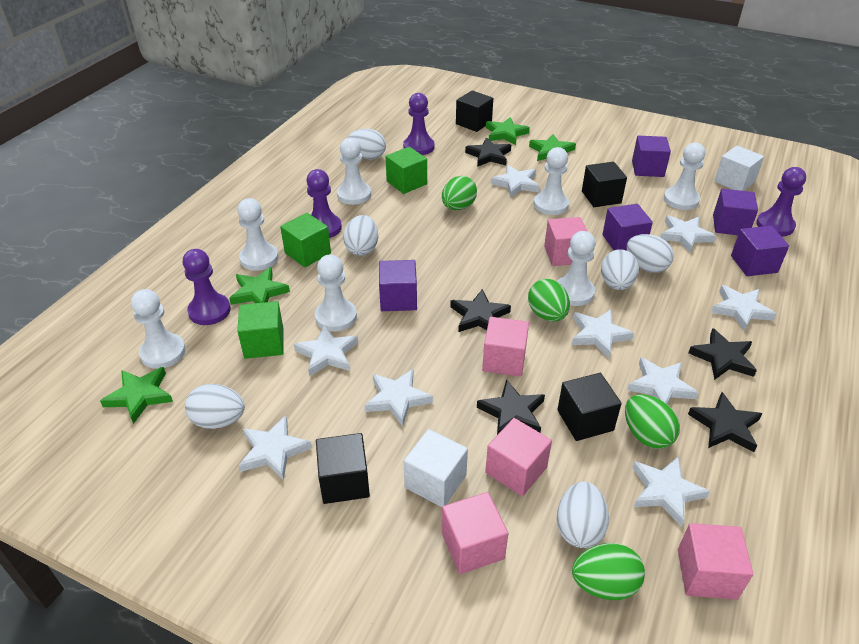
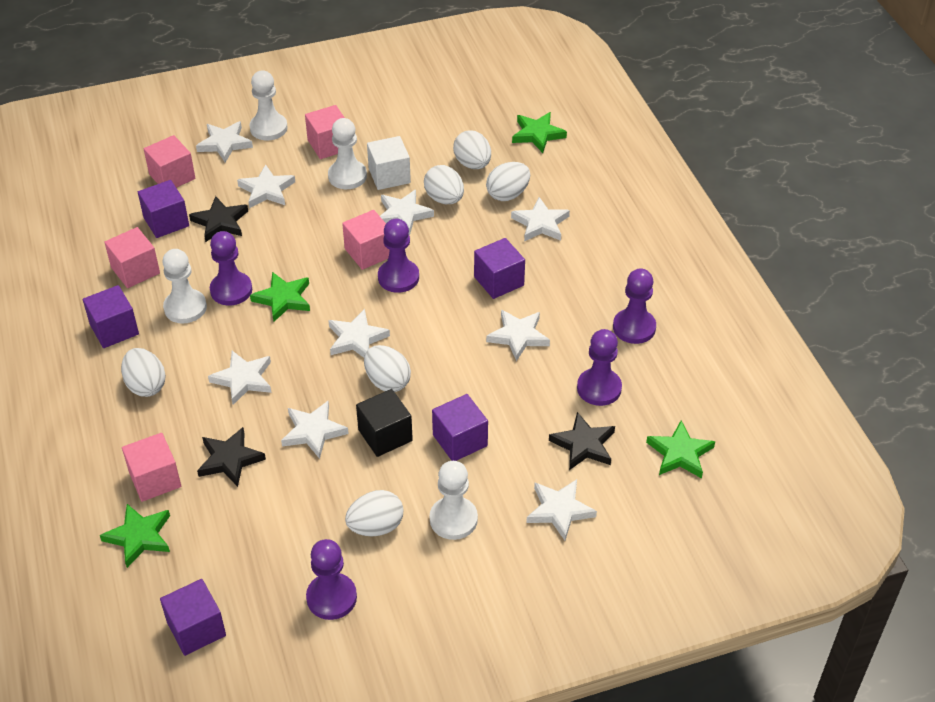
black cube: [316,433,370,504] [456,90,493,132] [557,373,622,441] [582,162,627,207] = 4 -> [356,389,413,457] = 1
black star: [450,289,511,332] [465,137,511,167] [477,379,545,435] [688,328,757,380] [688,392,762,452] = 5 -> [189,196,248,242] [197,427,266,487] [549,412,615,470] = 3
green cube: [237,301,284,359] [280,213,331,267] [385,147,427,194] = 3 -> none = 0
green egg: [442,176,477,210] [528,279,570,322] [572,543,645,600] [625,394,680,449] = 4 -> none = 0
purple pawn: [183,249,231,325] [306,169,342,238] [403,93,434,155] [756,167,806,236] = 4 -> [210,231,252,306] [306,539,357,620] [378,219,419,293] [577,329,622,406] [613,268,656,344] = 5
white cube: [404,429,468,507] [714,145,764,191] = 2 -> [367,136,411,190] = 1
white pawn: [131,289,186,369] [238,198,278,271] [315,255,357,332] [337,138,371,205] [534,147,569,215] [556,231,596,306] [664,143,705,210] = 7 -> [162,249,207,324] [249,70,288,140] [328,118,367,189] [430,461,478,540] = 4

